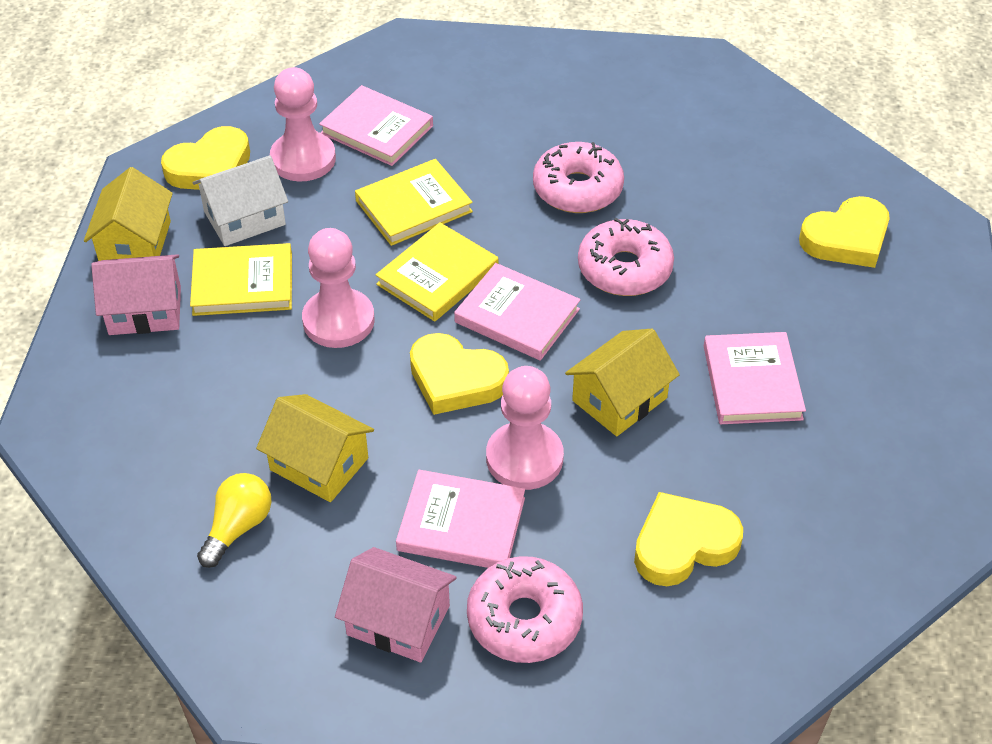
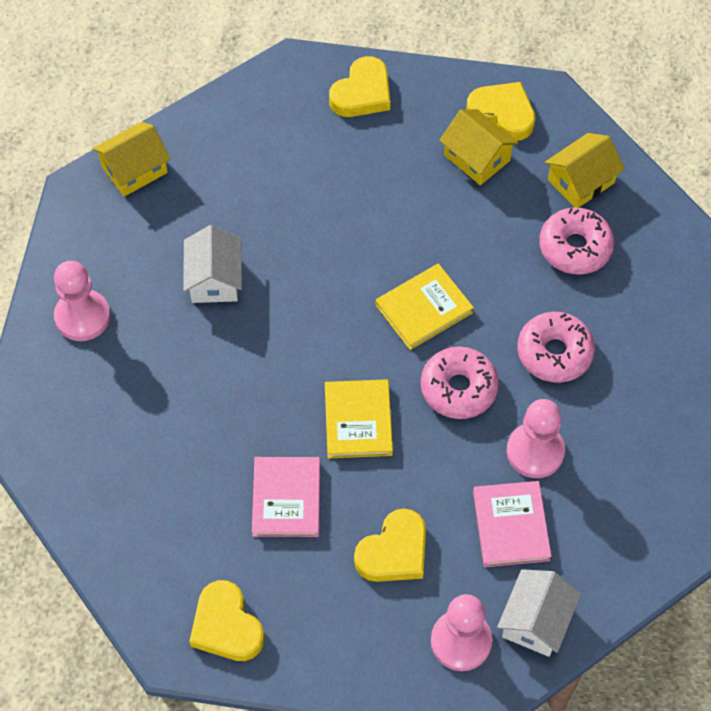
pink book: [319,85,433,166] [396,470,525,568] [454,263,580,361] [704,332,806,424] = 4 -> [252,457,320,537] [473,481,551,567] = 2
pink house: [91,254,181,335] [335,547,457,662] = 2 -> none = 0
white house: [193,155,288,246] = 1 -> [183,225,242,303] [497,569,581,657] = 2
yellow book: [190,243,292,316] [355,159,473,246] [376,222,498,322] = 3 -> [325,379,393,458] [376,264,474,350] = 2
yellow light bulb: [197,473,271,568] = 1 -> none = 0

